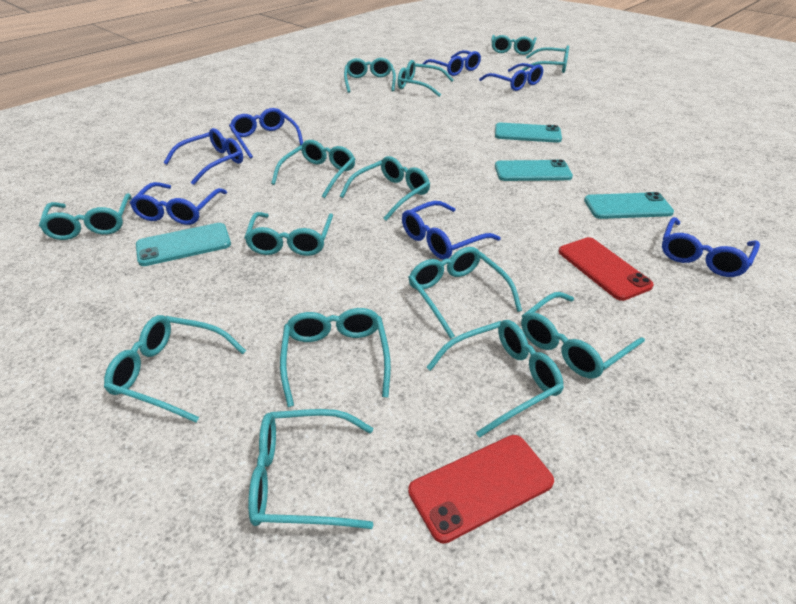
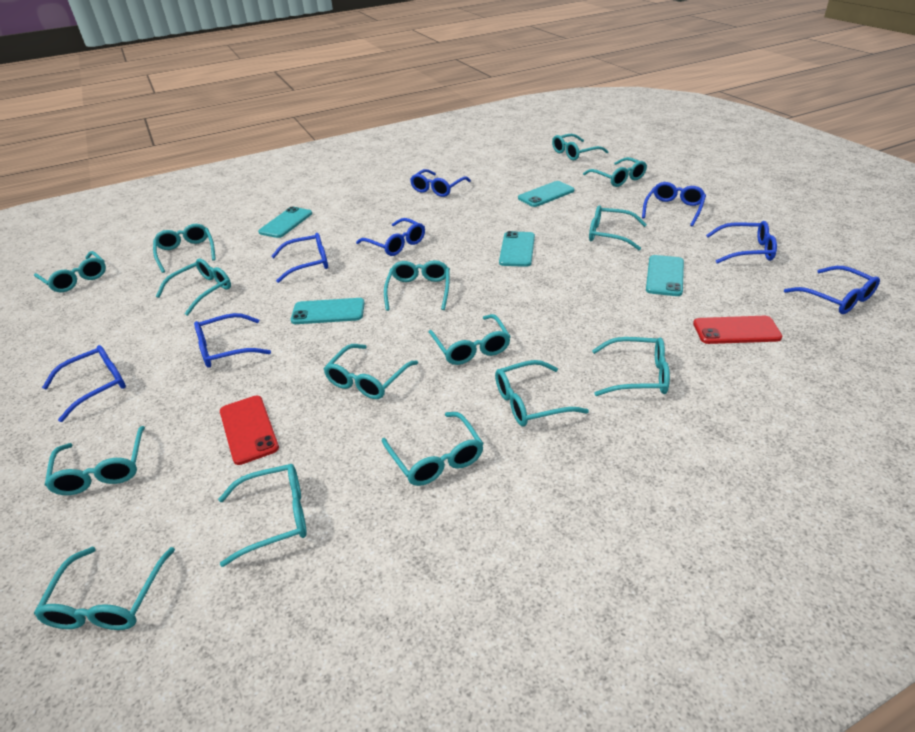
blue glasses: [130,182,227,225] [163,128,243,185] [229,108,303,159] [402,201,501,260] [423,50,481,76] [479,63,543,91] [662,217,760,277] = 7 -> [42,345,126,422] [194,313,271,368] [271,233,328,283] [356,218,425,256] [410,169,471,197] [642,182,706,227] [706,221,777,263] [784,266,880,314] = 8
turquoise glasses: [39,193,132,240] [104,315,246,422] [244,212,333,256] [248,409,374,529] [271,140,355,198] [280,308,391,407] [340,156,430,221] [344,58,396,93] [397,60,453,97] [408,247,522,339] [426,320,564,438] [491,35,537,55] [521,292,645,378] [522,46,569,73] = 14 -> [34,251,106,292] [34,547,175,630] [45,426,145,495] [153,224,216,273] [156,259,231,316] [218,464,307,567] [324,344,418,399] [382,412,484,486] [384,260,450,311] [428,314,511,365] [495,360,589,426] [552,134,609,160] [583,157,647,187] [589,205,647,250] [592,337,670,396] = 15
turquoise phone: [136,223,231,266] [495,123,562,143] [495,159,573,181] [584,192,674,219] = 4 -> [258,206,312,238] [291,298,365,324] [499,231,535,267] [518,181,574,207] [646,255,684,296] = 5

